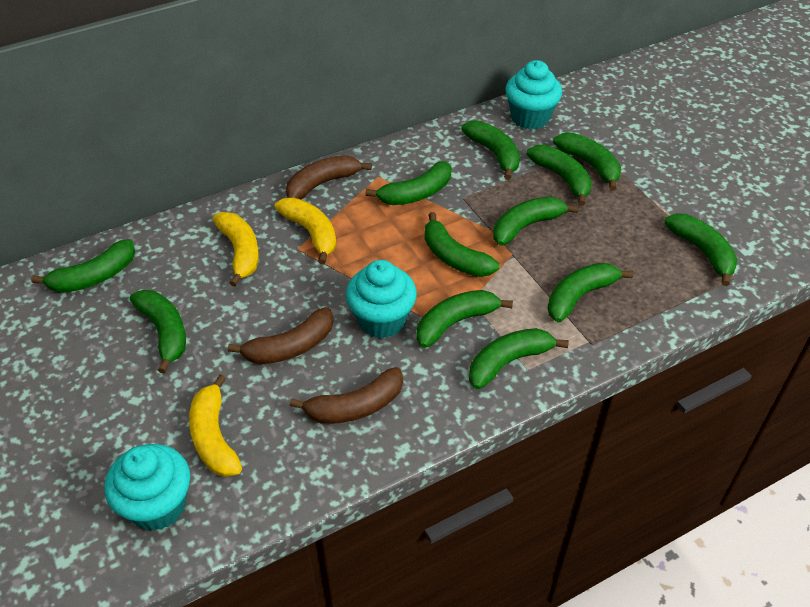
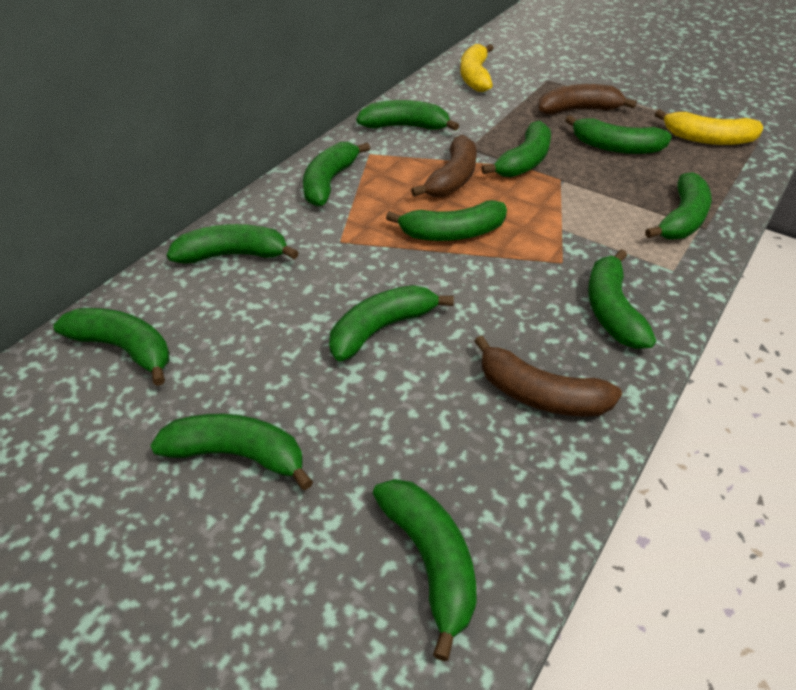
turquoise cupcake: [105,444,190,531] [346,260,417,338] [505,60,562,129] = 3 -> none = 0
yellow banana: [189,374,242,477] [213,212,259,287] [275,197,336,264] = 3 -> [460,44,494,92] [655,109,763,145] = 2

